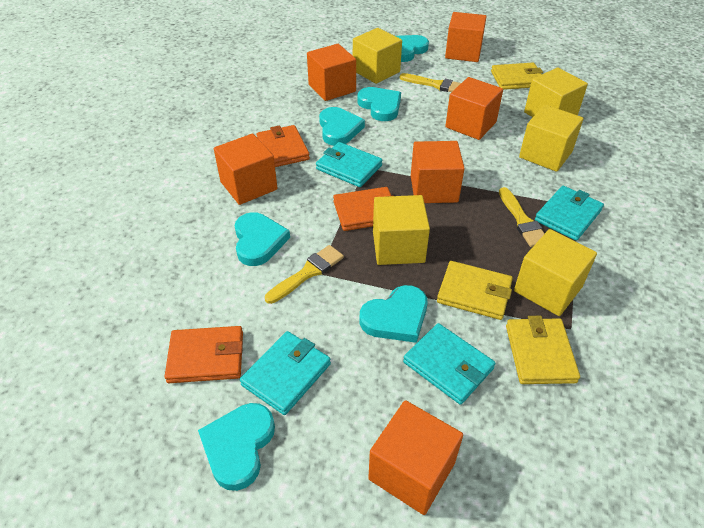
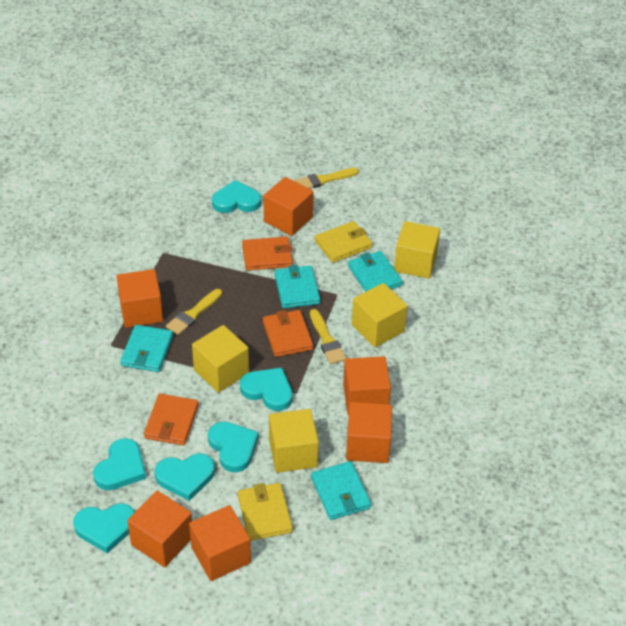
yellow cube: [353,28,402,84] [373,195,430,265] [514,229,597,316] [519,105,584,172] [524,68,588,117] = 5 -> [192,325,249,393] [269,409,319,473] [352,283,408,347] [394,221,440,279] = 4
yellow wallet: [437,261,513,320] [491,63,543,90] [506,316,580,384] = 3 -> [238,483,293,541] [315,221,372,263] = 2

